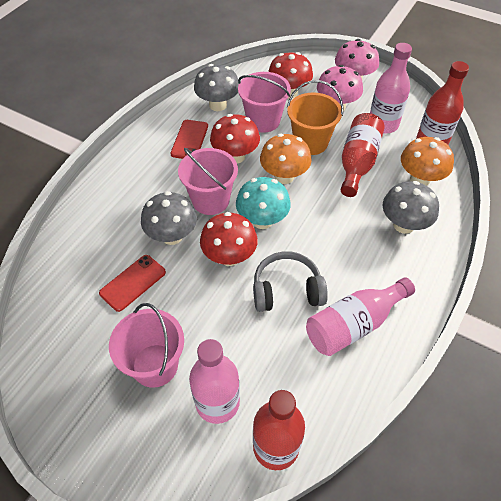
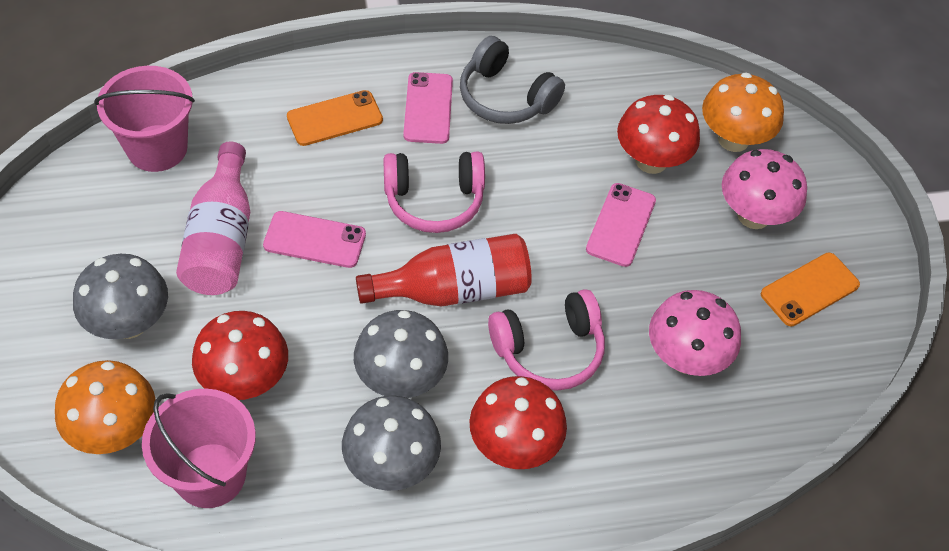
orange bucket: [287,80,343,155] = 1 -> none = 0
orange phone: none = 0 -> [287,90,383,146] [761,253,860,326] = 2
pink bottle: [189,339,240,424] [306,277,415,356] [370,43,412,134] = 3 -> [176,141,250,295] = 1
pink bucket: [109,303,184,388] [178,148,238,215] [238,72,291,133] = 3 -> [94,66,195,172] [142,389,256,508] = 2
pink headphones: none = 0 -> [383,152,485,233] [488,289,605,391] = 2
pink phone: none = 0 -> [263,211,366,268] [403,72,453,144] [586,183,656,267] = 3
red bottle: [253,390,305,470] [341,113,385,197] [416,61,469,145] = 3 -> [356,234,532,306] = 1
red phone: [99,255,166,312] [170,120,208,159] = 2 -> none = 0
turquoise mushroom: [236,177,291,229] = 1 -> none = 0

